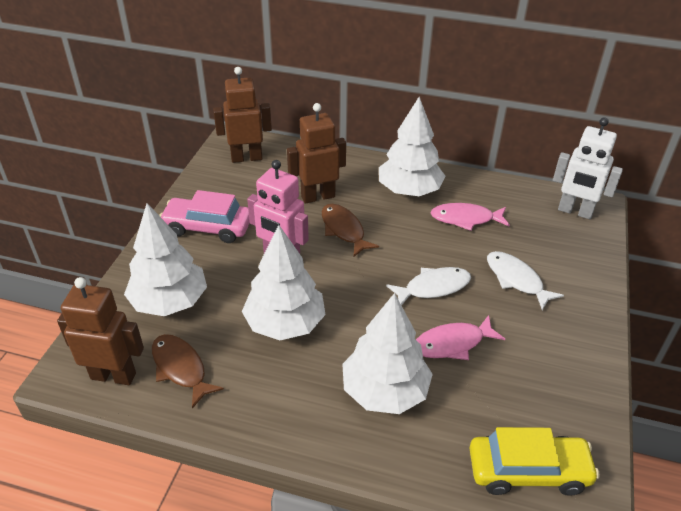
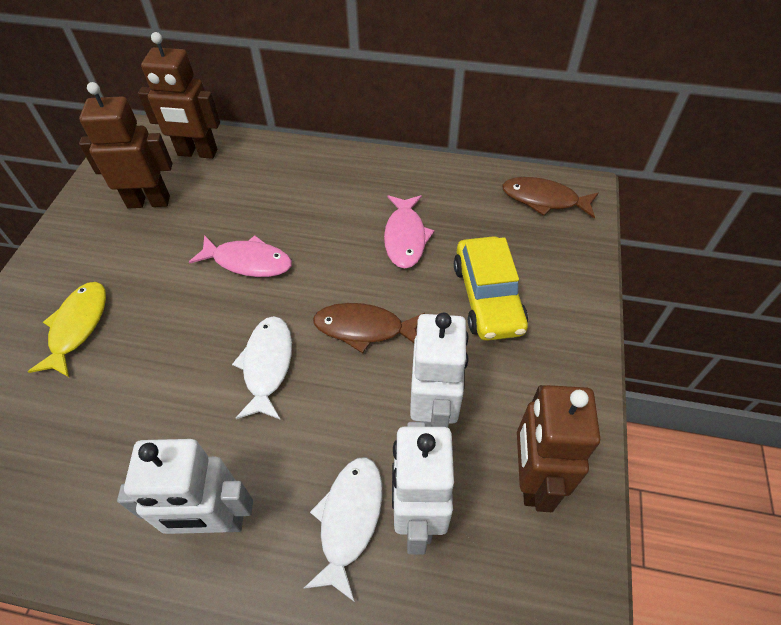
pink car: [159,190,250,243] = 1 -> none = 0
pink robot: [247,160,309,253] = 1 -> none = 0
white robot: [553,117,623,219] = 1 -> [117,439,253,534] [392,422,454,555] [410,313,469,428] = 3
white tree: [124,203,207,316] [242,225,326,340] [342,293,433,414] [379,97,445,196] = 4 -> none = 0
yellow fish: none = 0 -> [28,282,106,377] = 1

